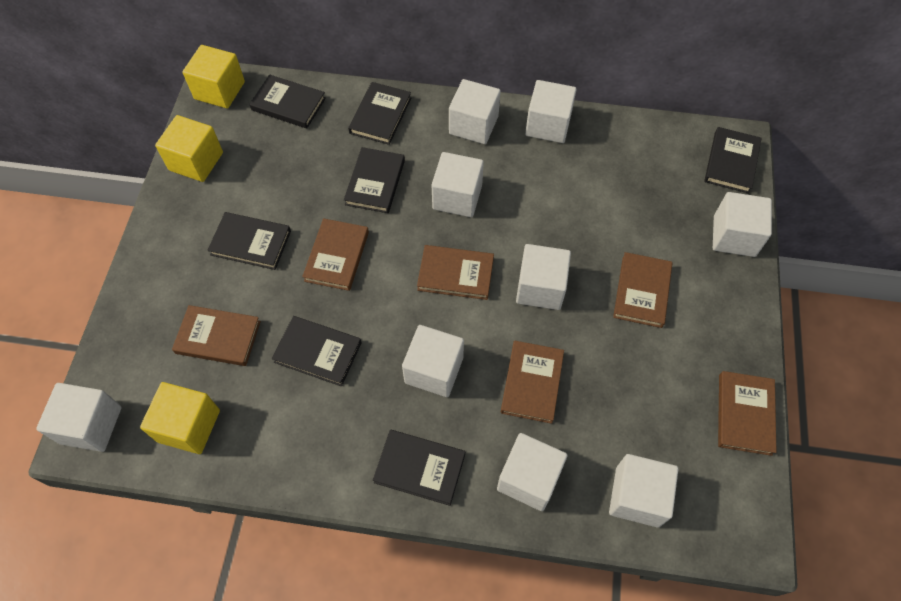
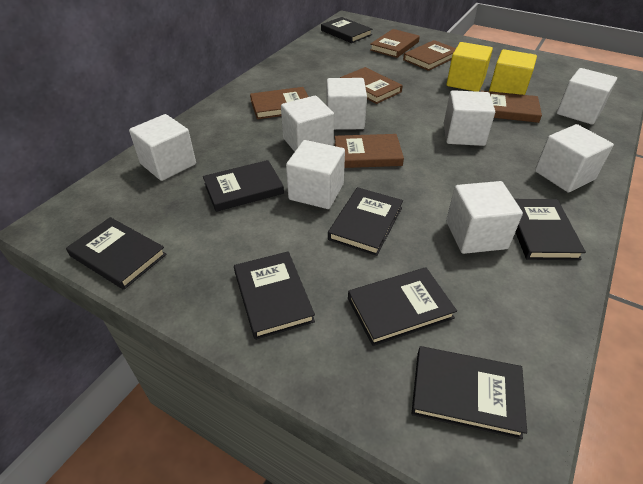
black book: [207,212,291,270] [249,74,326,128] [272,316,362,387] [344,147,405,213] [348,82,411,145] [373,430,465,506] [704,127,762,193] = 7 -> [66,217,167,290] [203,160,284,212] [234,251,315,340] [321,17,372,43] [328,187,403,256] [348,267,457,346] [411,346,527,439] [514,199,586,260] = 8
white cube: [36,383,122,452] [402,325,464,397] [432,152,484,217] [449,79,501,144] [497,433,567,511] [516,244,571,310] [525,80,577,143] [609,454,678,528] [713,192,772,257] = 9 -> [129,114,196,181] [281,96,334,152] [286,140,345,209] [327,78,367,130] [444,90,495,146] [446,181,523,254] [535,124,614,193] [557,68,617,125] = 8
yellow cube: [140,382,220,454] [155,115,223,182] [183,45,245,108] = 3 -> [447,42,493,92] [489,49,537,95] = 2

